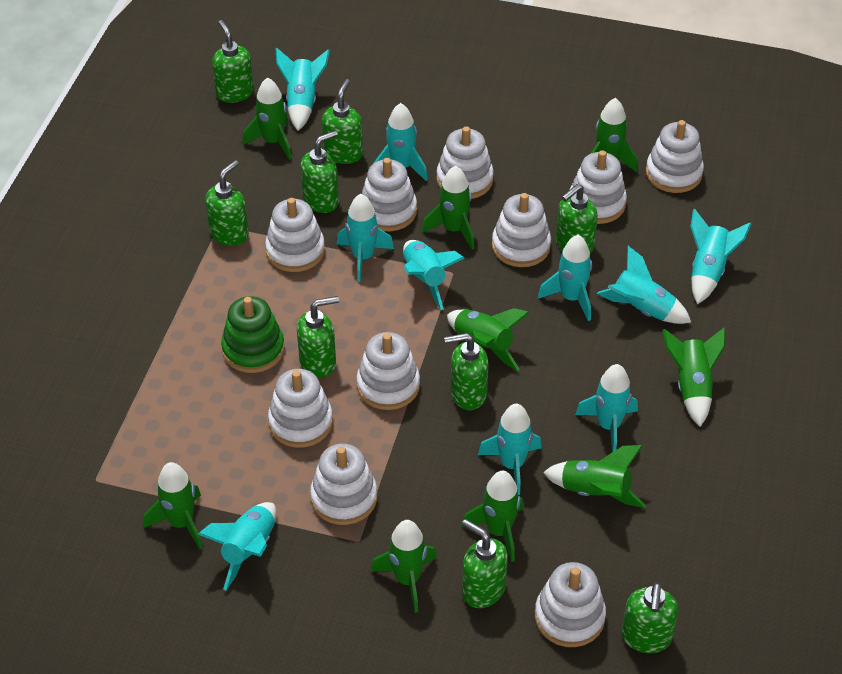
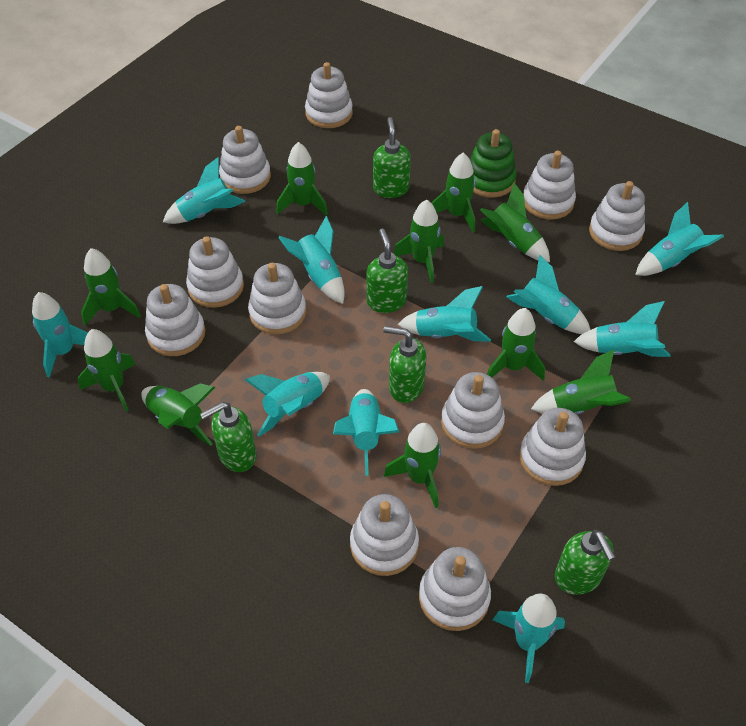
green rocket: [144,462,203,549] [242,77,292,160] [371,520,437,613] [422,166,474,250] [447,308,529,371] [462,471,524,562] [543,445,646,508] [590,98,638,172] [663,327,726,427] = 9 -> [78,329,135,412] [81,248,141,325] [141,383,215,446] [276,142,328,216] [384,423,441,508] [394,199,444,283] [431,153,475,233] [480,183,550,262] [487,308,545,381] [531,350,631,414] = 10
green soap dispenser: [205,160,249,246] [212,20,254,103] [297,296,339,378] [301,130,339,213] [322,79,363,164] [444,333,489,410] [462,519,508,608] [556,184,598,253] [621,582,678,653] = 9 -> [200,402,256,472] [366,229,408,313] [373,117,411,198] [383,326,426,403] [555,530,616,595] = 5
white stacking toy: [265,198,325,272] [268,369,333,448] [310,444,377,525] [356,332,420,410] [362,158,417,231] [436,126,494,199] [492,193,551,267] [535,562,606,647] [570,150,627,224] [646,120,704,193] = 10 -> [145,284,205,356] [186,236,244,308] [219,126,271,194] [248,263,306,335] [305,62,353,128] [350,494,419,576] [419,547,491,631] [441,372,505,449] [519,408,586,486] [523,151,576,219] [589,181,645,251] = 11

